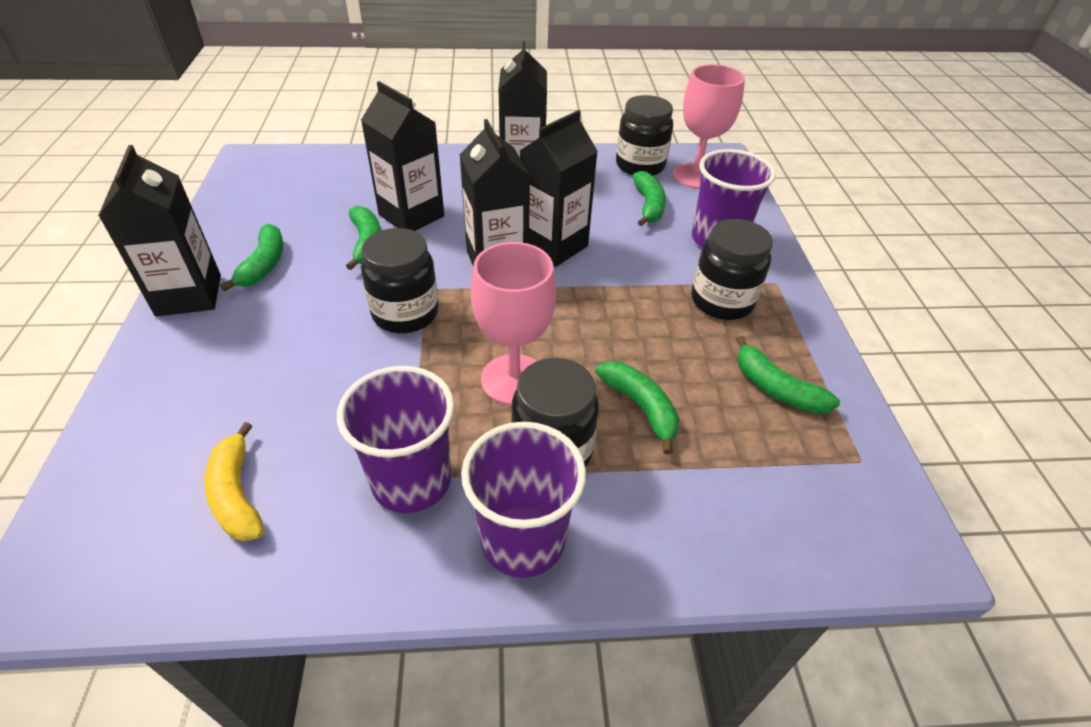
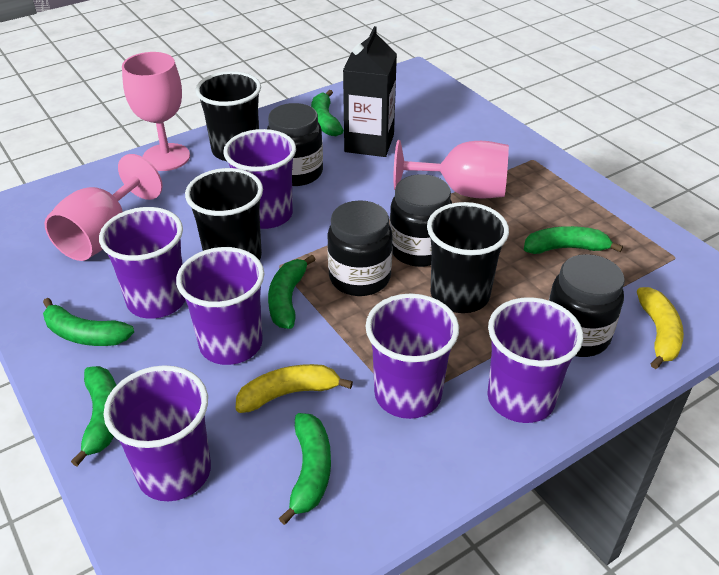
black carton: [98,145,221,316] [361,81,444,231] [460,119,530,266] [498,41,547,157] [520,110,598,267] = 5 -> [343,26,397,157] = 1
black cup: none = 0 -> [185,168,263,260] [196,71,261,161] [427,202,509,313] = 3
green banana: [220,224,283,291] [346,206,381,270] [595,361,679,455] [632,171,666,226] [736,336,840,414] = 5 -> [43,298,134,346] [71,366,116,466] [268,255,316,329] [279,413,331,525] [311,90,344,136] [524,226,623,254] = 6
pink goblet: [471,242,556,405] [673,64,745,189] = 2 -> [45,154,163,261] [122,52,190,171] [394,140,509,199] = 3
purple cup: [337,366,454,513] [461,422,586,578] [692,149,776,247] = 3 -> [99,207,185,319] [104,365,211,501] [176,247,264,365] [223,129,296,229] [365,293,459,419] [487,297,583,423] = 6
yellow banana: [204,422,264,541] = 1 -> [236,364,353,413] [637,287,684,369] = 2

